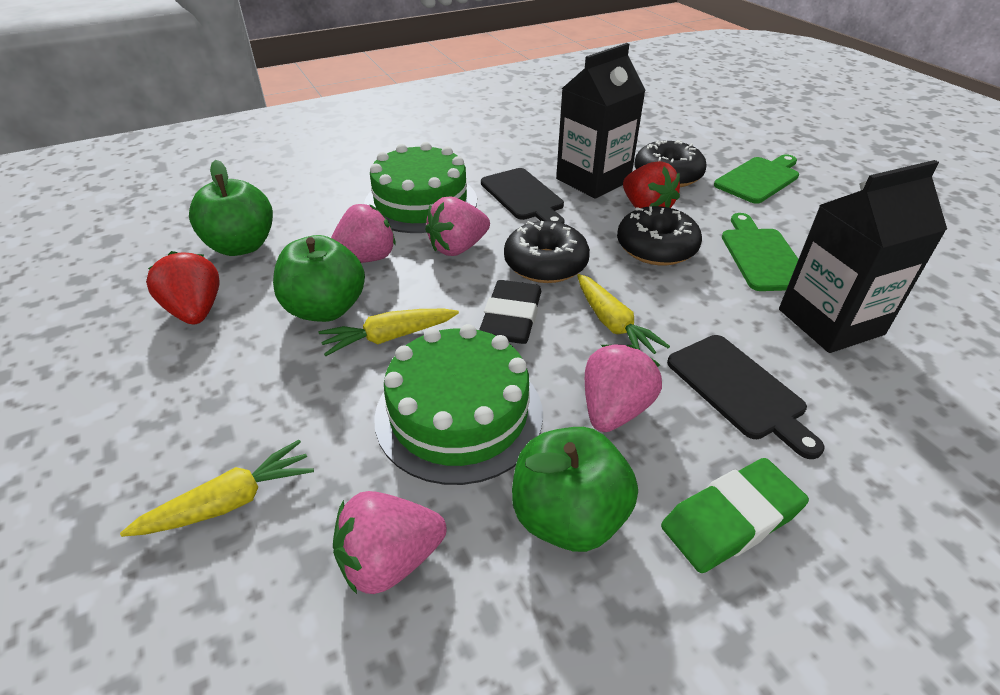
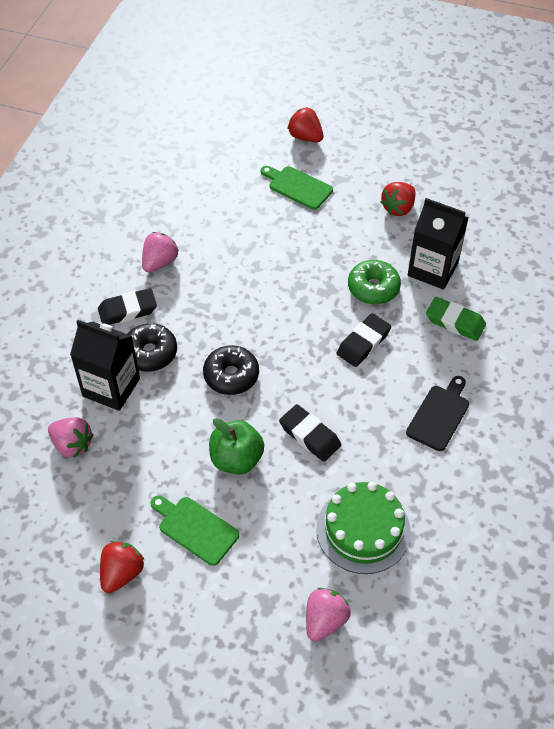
black cutting board: [481,168,565,224] [667,335,825,459] = 2 -> [406,376,469,451] = 1
black donut: [504,221,590,283] [617,206,702,265] [634,140,707,187] = 3 -> [127,323,177,371] [203,345,259,395] = 2
black eraser: [479,280,541,344] = 1 -> [98,288,157,325] [279,404,341,462] [336,313,391,367] = 3
green apple: [189,160,273,256] [273,235,365,322] [512,427,638,552] = 3 -> [209,418,264,475] = 1
green cake: [364,142,477,233] [374,324,543,485] = 2 -> [316,482,411,574] = 1
green donut: none = 0 -> [348,260,401,304] = 1
pink strawberry: [331,204,396,263] [333,491,446,594] [425,196,490,256] [585,344,662,432] = 4 -> [48,417,93,458] [142,232,179,272] [306,588,351,642] = 3
red strawberry: [146,251,220,324] [623,161,680,208] = 2 -> [100,541,144,593] [287,107,323,142] [381,182,415,216] = 3
yellow carrot: [120,440,314,537] [319,309,459,356] [577,274,670,354] = 3 -> none = 0

